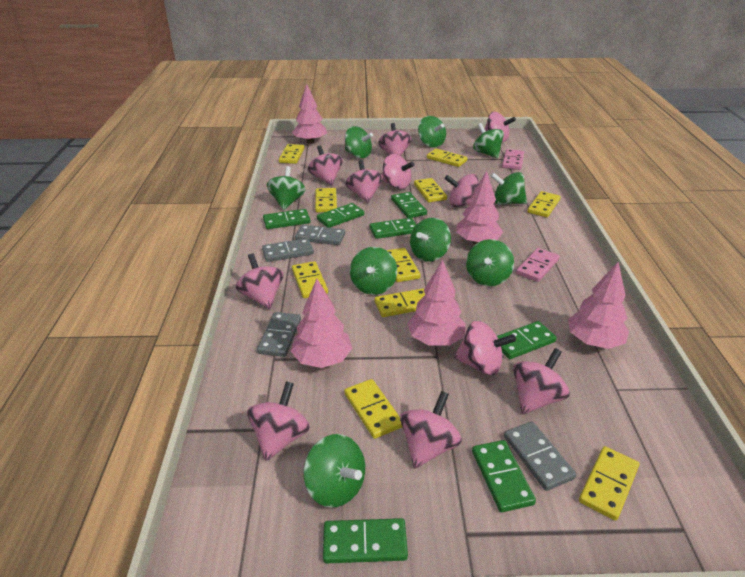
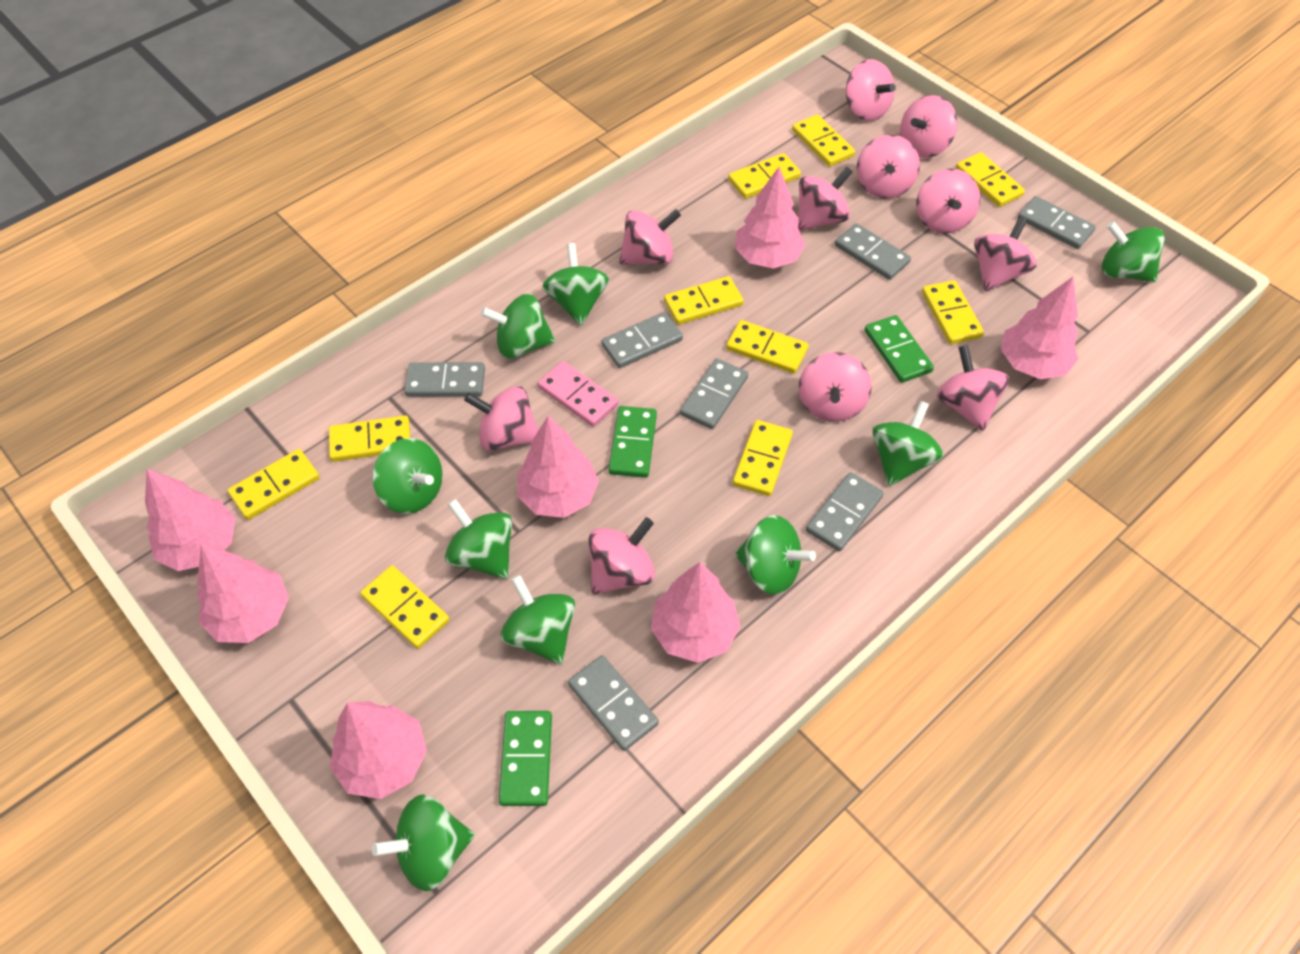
green domino: [263,209,310,229] [317,203,364,228] [323,518,408,563] [370,218,416,239] [391,192,427,218] [472,440,536,512] [497,321,557,359] = 7 -> [499,711,552,806] [609,406,657,478] [865,315,934,383] = 3
grey domino: [257,312,301,357] [262,238,314,262] [295,225,345,245] [504,422,576,491] = 4 -> [405,362,485,397] [568,655,659,751] [601,312,683,368] [680,358,748,429] [806,472,884,552] [835,223,911,280] [1018,196,1096,249] = 7
pink domino: [502,149,524,170] [516,248,560,282] = 2 -> [538,361,618,427] = 1
pink tree: [291,279,352,368] [292,84,327,144] [407,260,466,346] [456,171,503,244] [568,262,629,349] = 5 -> [145,469,235,571] [197,544,289,643] [330,701,427,799] [517,416,599,518] [651,562,741,663] [735,167,805,269] [1000,277,1078,379] = 7

